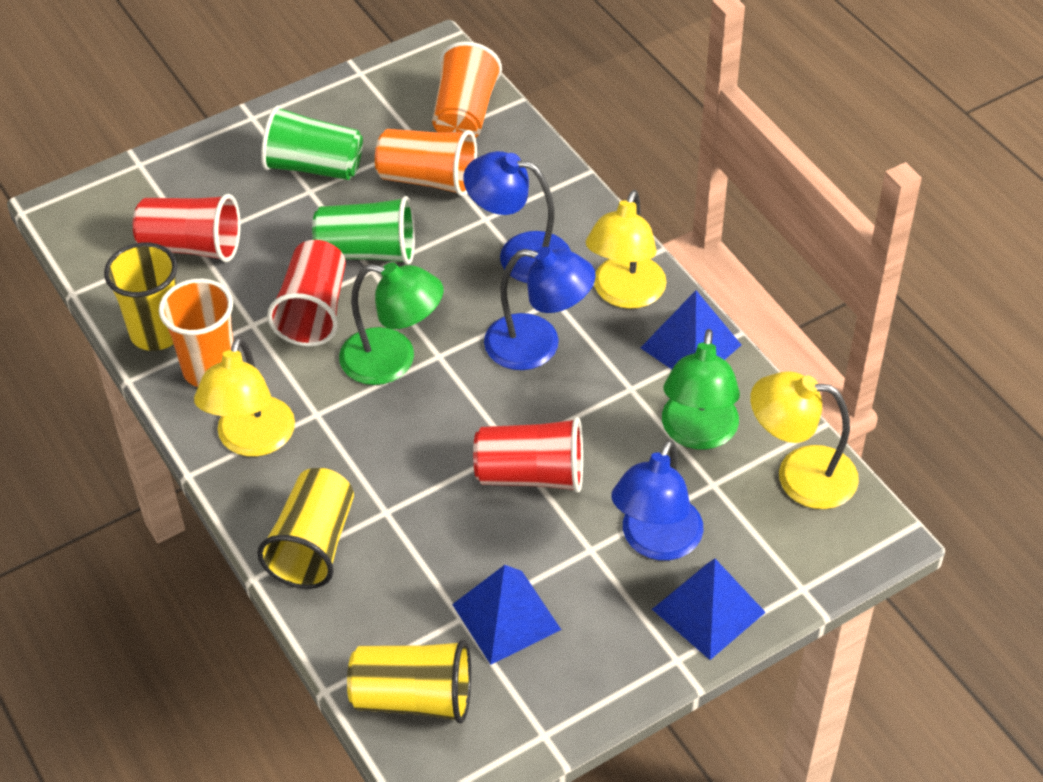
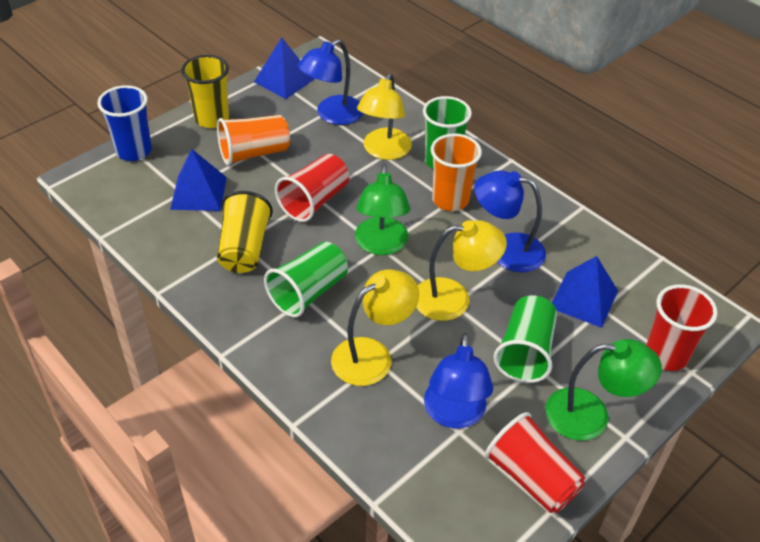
blue cup: none = 0 -> [98,85,152,161] = 1
green cup: [261,105,363,180] [312,196,415,265] = 2 -> [264,241,348,318] [423,96,472,169] [493,295,557,383] = 3
orange cup: [159,279,234,387] [375,129,477,197] [432,42,502,138] = 3 -> [217,115,290,166] [431,133,482,211] = 2
yellow cup: [104,242,178,351] [257,468,354,589] [347,639,471,724] = 3 -> [181,55,229,128] [217,191,273,273] = 2

